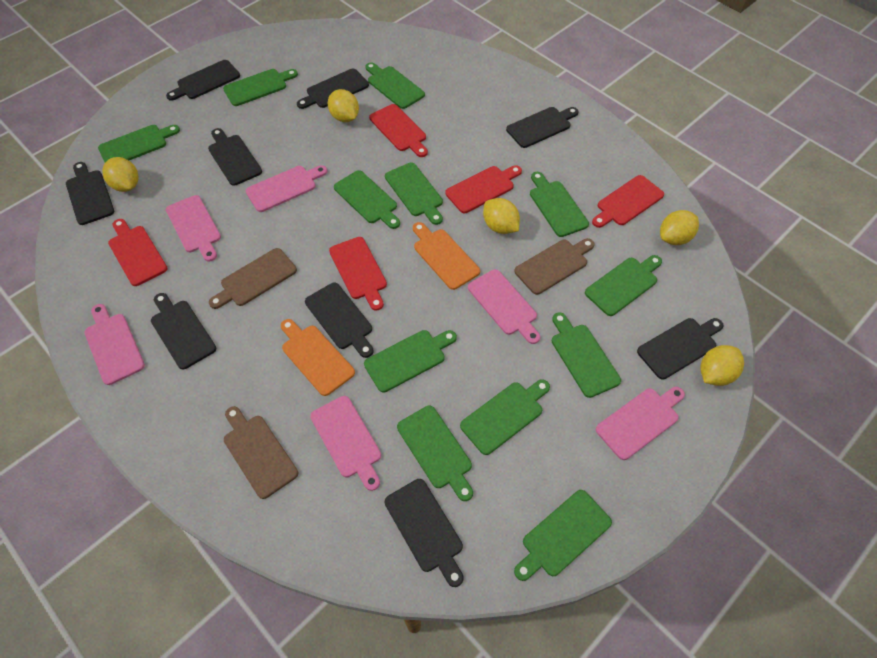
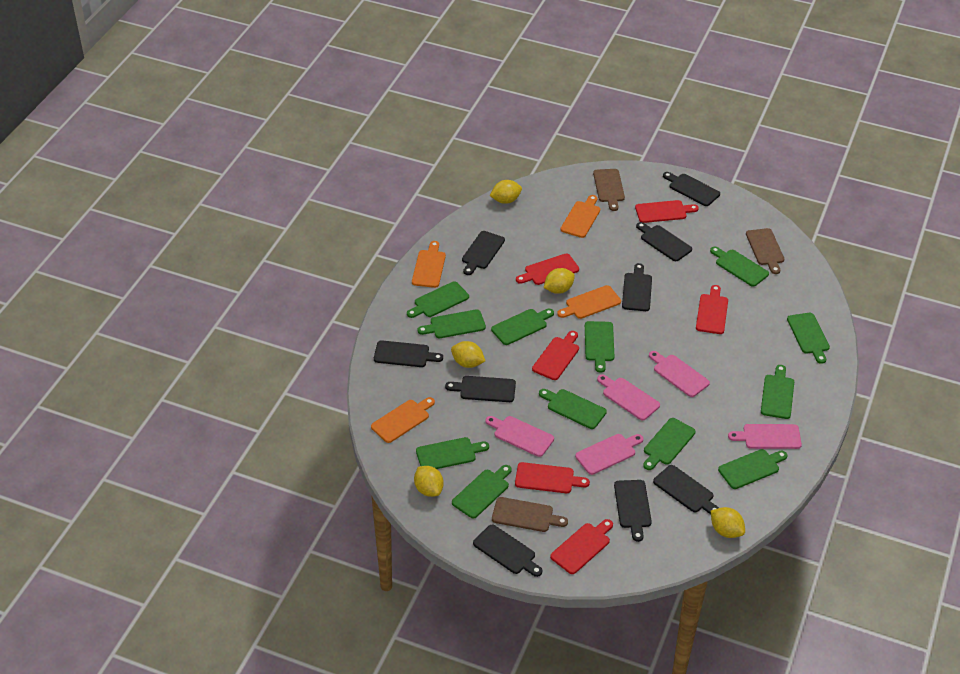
orange cutting board: [281,319,355,396] [413,222,480,290] = 2 -> [371,397,435,443] [412,241,446,288] [557,285,621,319] [560,195,600,238] = 4
pink cutting board: [84,304,145,385] [166,195,221,262] [246,165,327,212] [310,396,381,491] [468,269,540,344] [596,387,685,460] = 6 -> [485,416,554,457] [575,434,643,475] [597,374,660,420] [649,351,710,397] [728,424,802,449] = 5
red cutting board: [108,219,168,286] [329,237,387,311] [369,104,428,157] [445,165,522,213] [592,175,664,228] = 5 -> [515,462,590,493] [516,254,579,285] [532,331,579,380] [550,519,613,574] [635,200,699,223] [696,285,728,334] = 6

